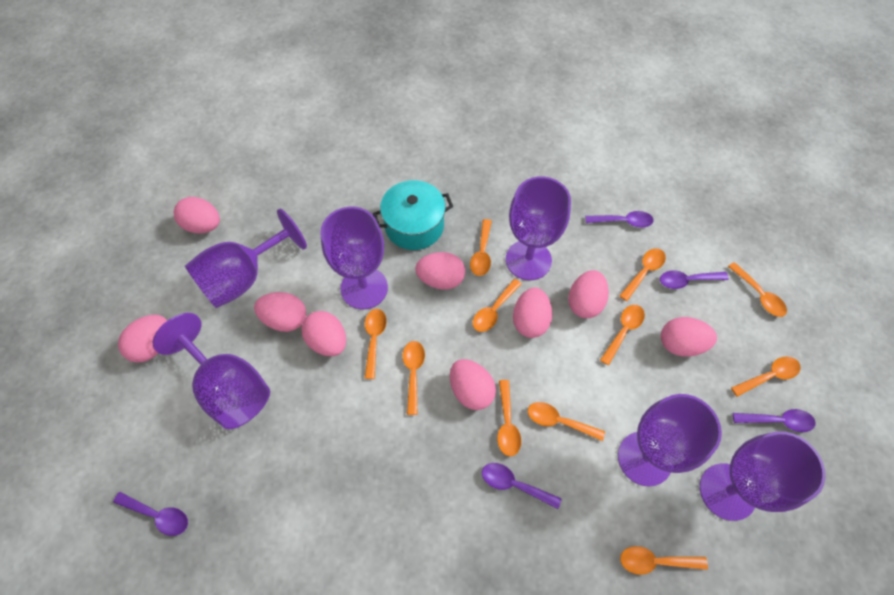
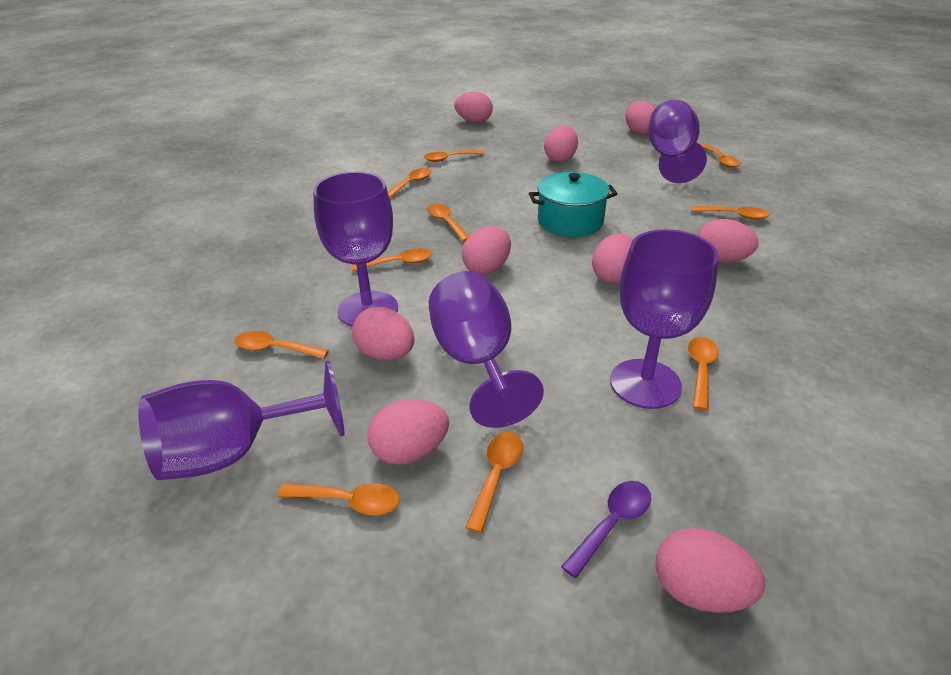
orange spoon: [365,309,387,379] [403,341,425,415] [470,219,492,276] [473,279,522,332] [497,380,521,457] [528,402,605,441] [600,305,645,365] [619,248,666,301] [620,546,708,575] [728,262,787,317] [731,357,801,397] = 11 -> [235,331,329,359] [277,483,400,515] [351,248,432,272] [388,168,431,198] [424,150,485,162] [427,204,469,242] [466,432,523,533] [688,337,719,411] [691,206,770,220] [700,143,740,168] = 10
purple goblet: [153,313,270,429] [185,209,307,308] [320,207,388,309] [506,176,571,280] [618,394,722,486] [700,431,825,521] = 6 -> [138,361,345,480] [313,172,398,327] [429,271,544,428] [610,229,719,409] [648,100,707,183] = 5
purple spoon: [113,492,188,536] [482,463,562,509] [585,211,654,228] [660,270,729,289] [733,409,816,432] = 5 -> [561,481,651,578] = 1

